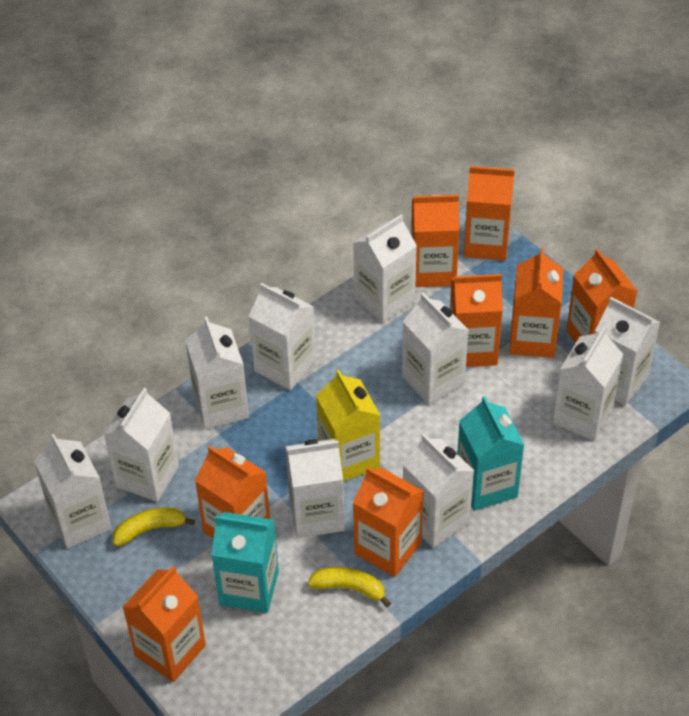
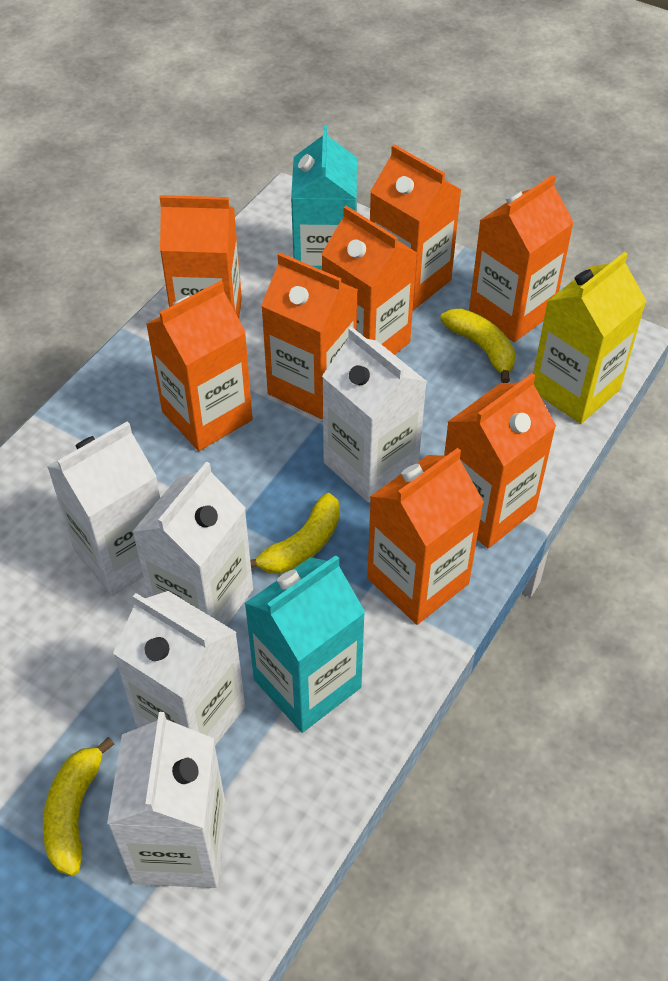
white carton: [34,434,112,549] [104,388,179,502] [185,317,249,429] [248,283,316,390] [285,439,345,538] [353,214,417,323] [402,293,468,405] [403,434,474,548] [553,327,624,441] [595,297,660,406] = 10 -> [47,421,160,596] [107,712,226,888] [113,591,246,745] [132,462,253,626] [322,327,427,503] = 5
yellow banana: [113,507,195,546] [308,567,391,607] = 2 -> [43,737,114,876] [250,493,340,574] [440,308,516,383] = 3

